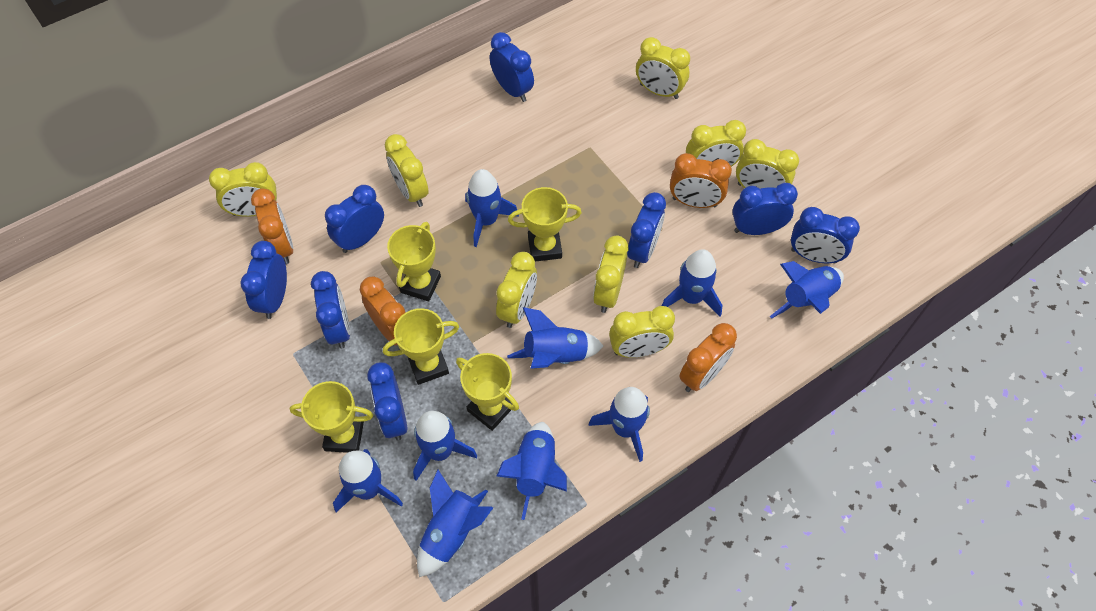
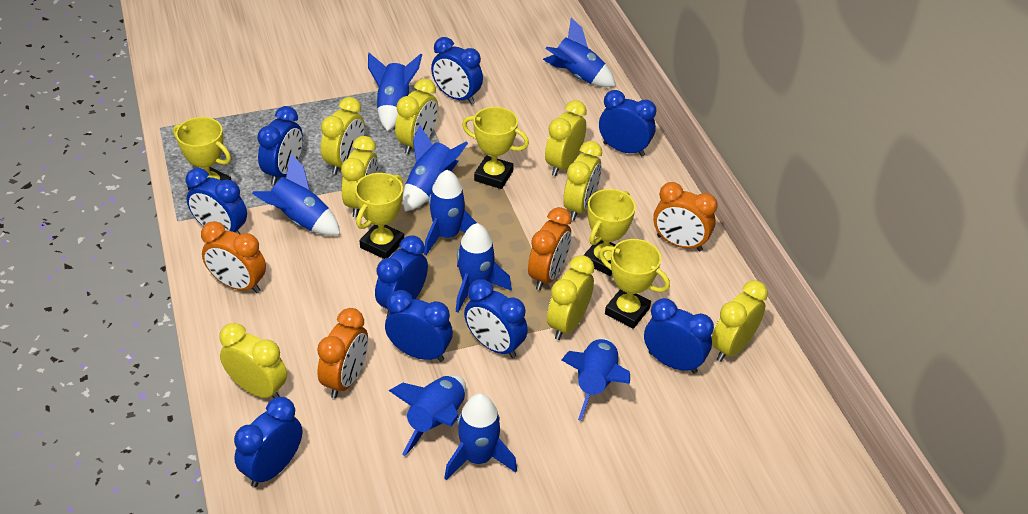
blue clock: [240,241,287,319] [311,271,350,349] [325,185,384,253] [367,362,407,441] [490,32,534,102] [627,192,666,268] [732,183,798,235] [791,207,860,264] = 8 -> [186,168,247,234] [234,397,302,487] [257,106,303,185] [375,235,428,316] [385,290,453,362] [431,37,483,105] [464,279,528,358] [599,90,656,157] [644,298,714,374] = 9

